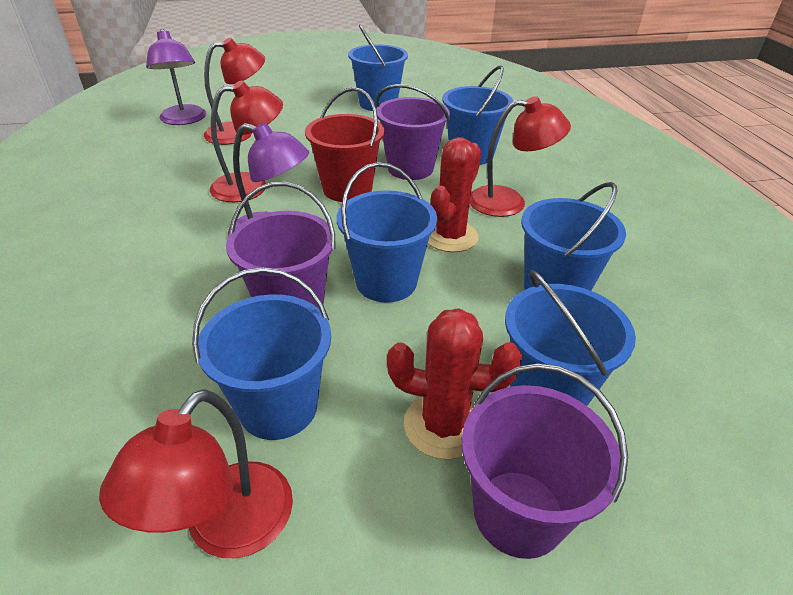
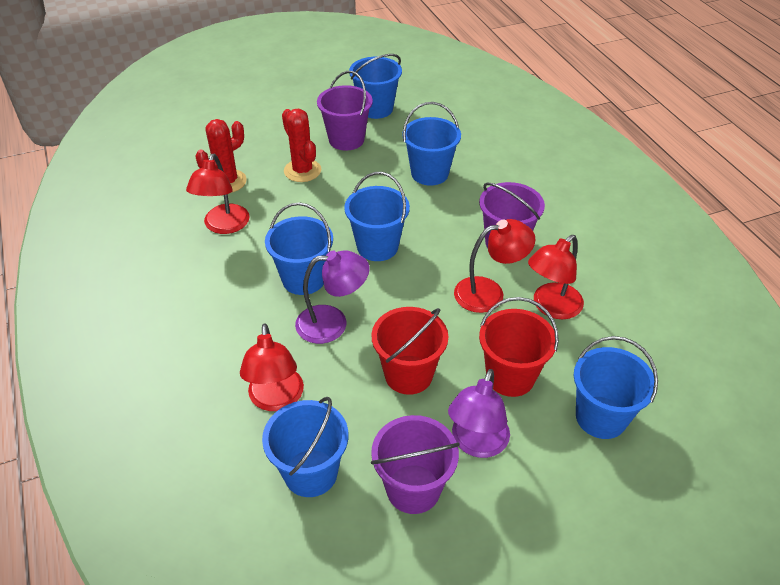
red bucket: [305,87,384,202] = 1 -> [372,307,448,395] [479,297,559,397] = 2

